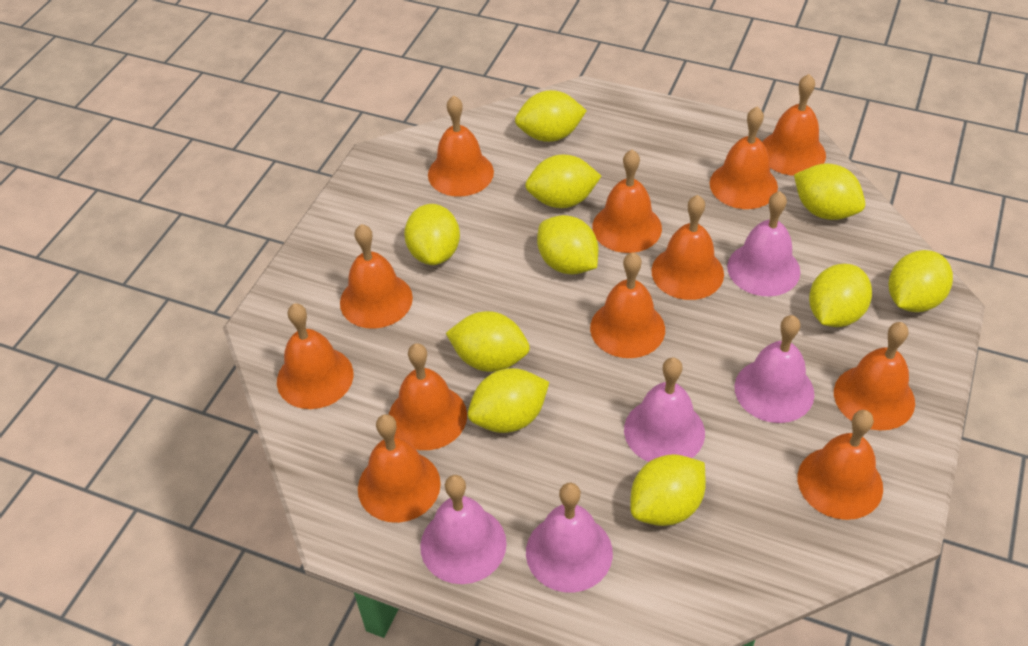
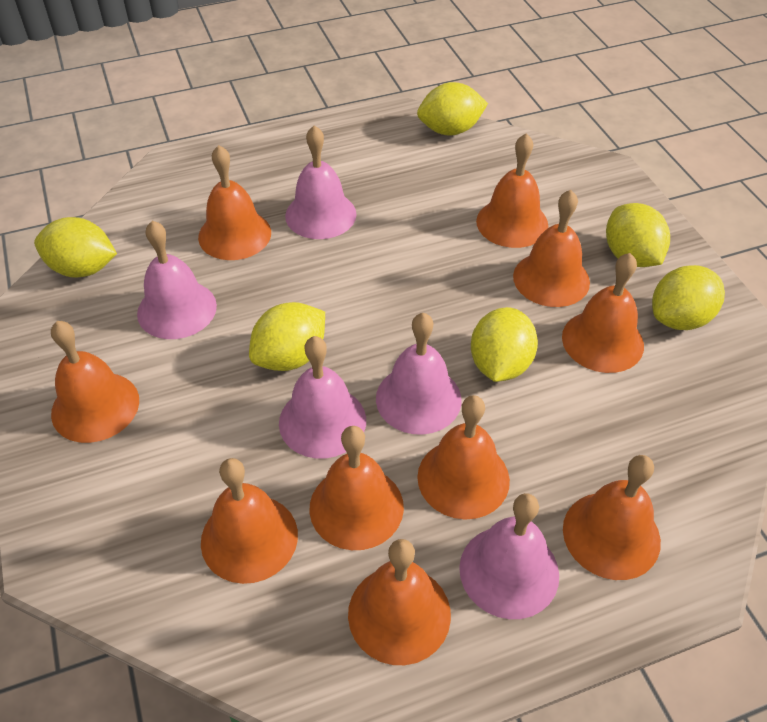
orange bell: [277,303,354,409] [340,224,413,329] [358,414,441,523] [389,343,467,450] [428,96,494,197] [590,252,665,358] [592,150,662,253] [651,195,724,300] [710,107,778,209] [762,74,826,176] [798,410,883,520] [834,322,915,430] = 12 -> [51,321,139,443] [198,145,271,260] [201,458,298,584] [310,426,404,550] [348,539,451,665] [417,395,510,519] [476,133,548,248] [513,190,590,307] [562,253,644,373] [563,455,661,580] = 10
yellow lemon: [404,204,460,265] [446,311,530,372] [468,368,549,433] [515,90,587,142] [525,154,601,208] [537,215,598,274] [630,454,706,526] [794,164,865,220] [809,264,872,327] [889,250,953,312] = 10 -> [34,217,117,278] [249,302,325,371] [417,82,488,136] [471,307,538,382] [606,203,670,267] [652,265,725,330] = 6

